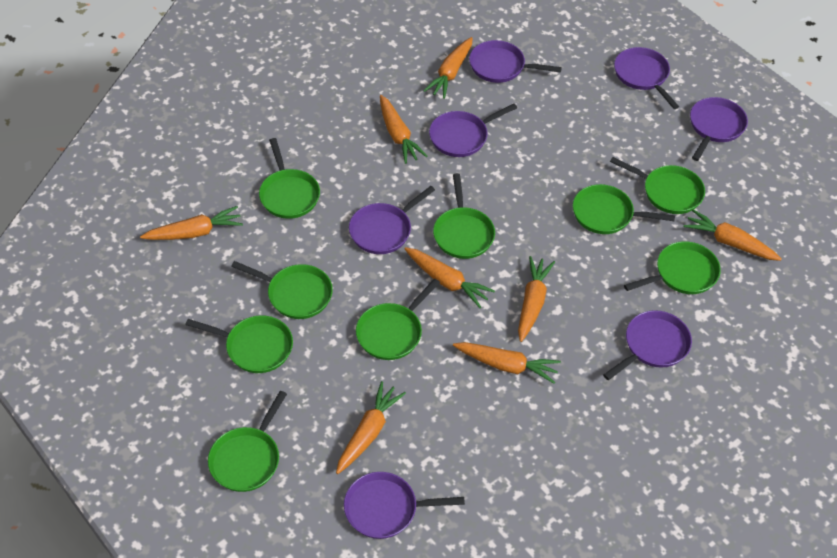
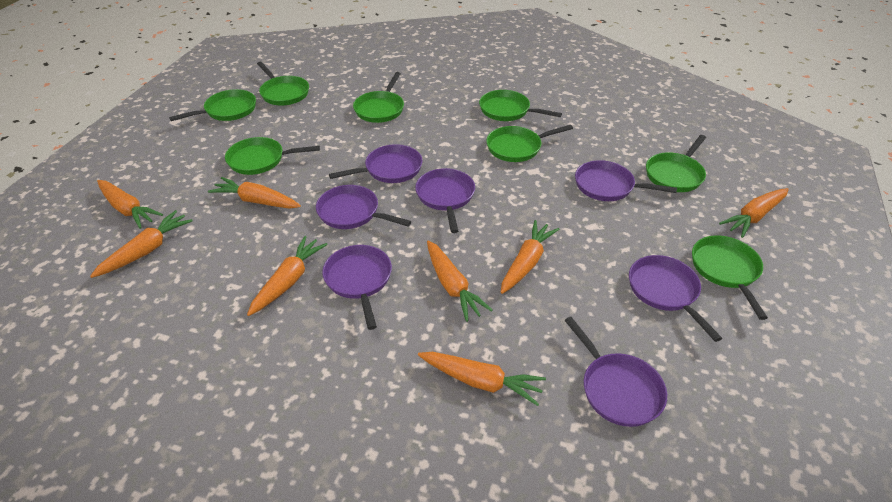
green pan: [185,315,293,373] [208,391,287,492] [231,261,333,319] [259,138,320,219] [356,279,440,360] [433,173,495,259] [573,184,675,234] [610,157,705,214] [624,241,721,294] = 9 -> [169,89,256,121] [225,137,320,175] [257,62,309,106] [353,72,404,123] [479,90,562,121] [486,125,573,162] [646,135,706,192] [692,235,768,320] = 8

